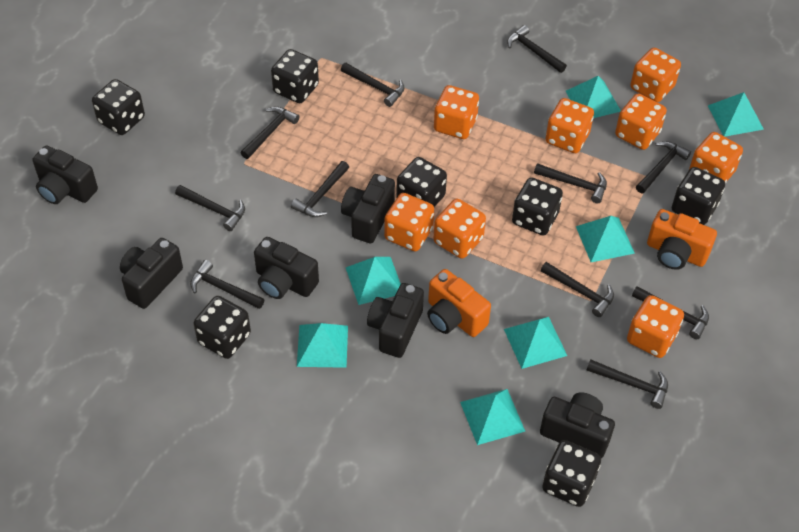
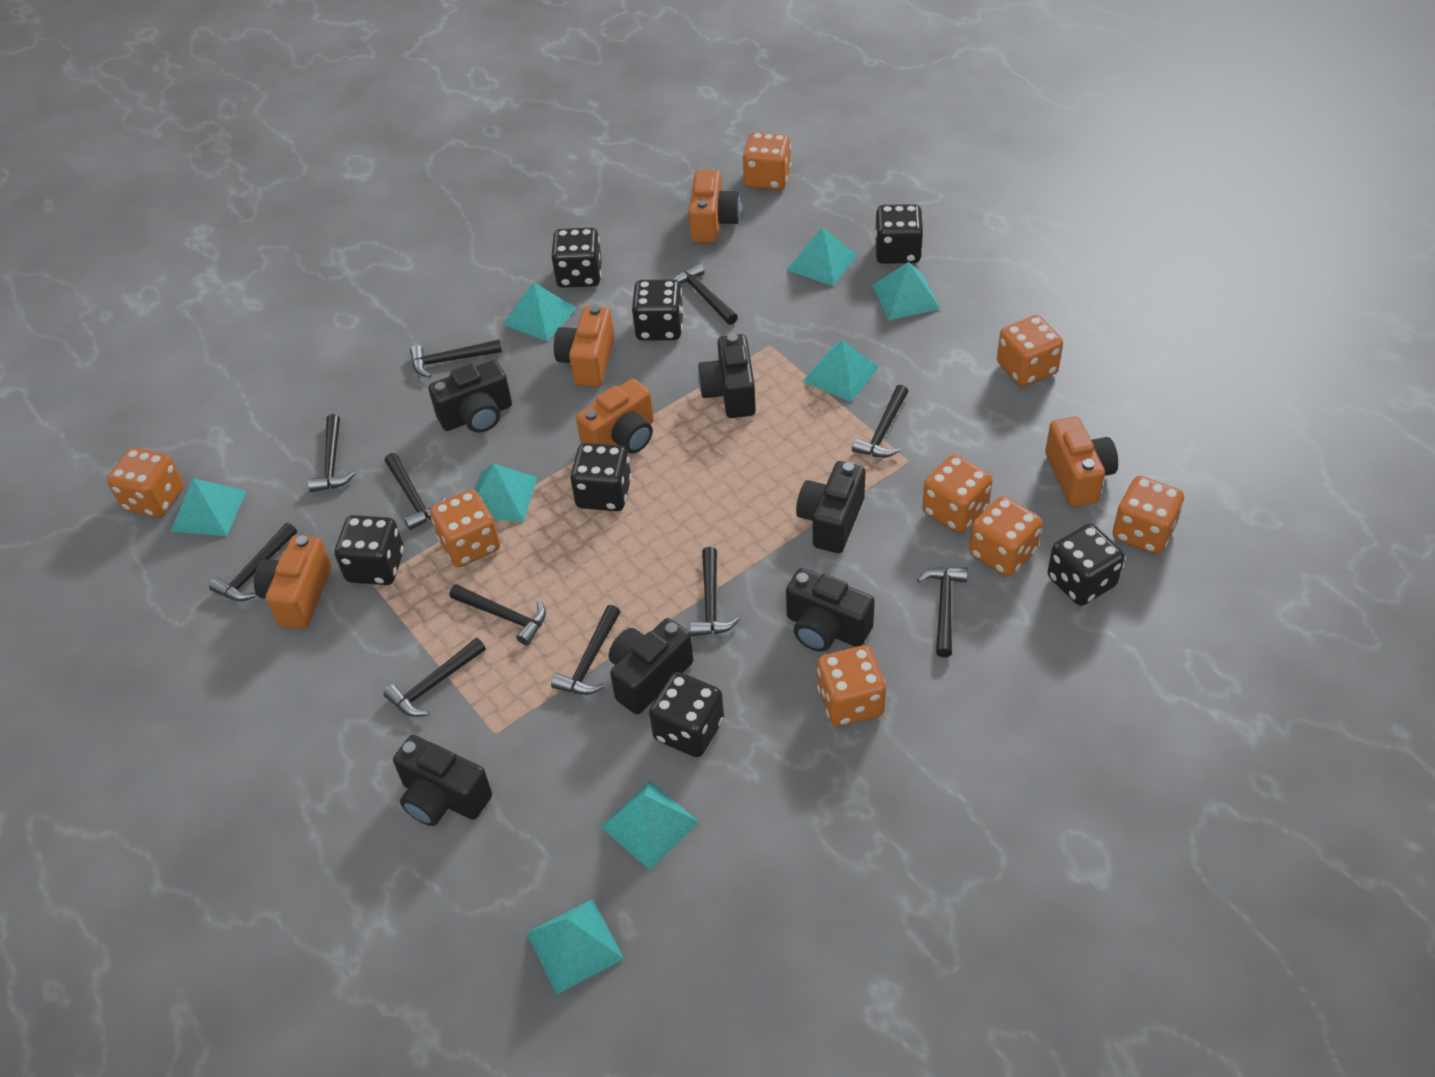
orange camera: [427,269,491,337] [647,209,717,270] = 2 -> [254,535,332,629] [554,305,615,387] [576,378,654,454] [689,170,741,243] [1045,416,1118,507] = 5
turquoise pyramid: [297,323,348,368] [346,257,401,305] [460,389,525,445] [504,317,567,369] [566,76,621,118] [576,216,635,262] [708,92,764,137] = 7 -> [171,478,246,536] [475,464,537,522] [503,282,577,341] [526,899,624,994] [601,781,699,870] [787,228,857,286] [803,340,879,402] [872,262,940,320] = 8

